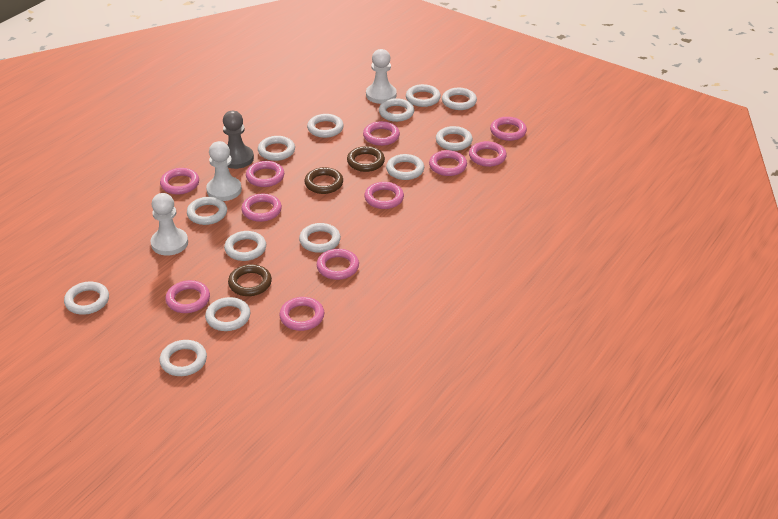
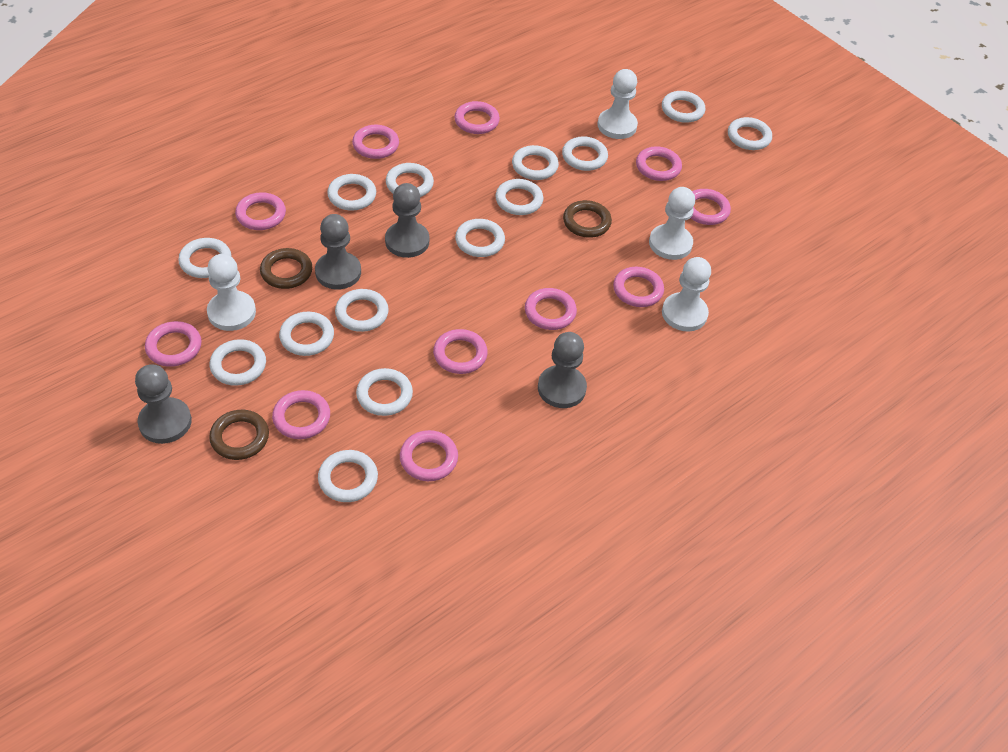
grey pawn: [223,111,254,169] = 1 -> [135,364,192,444] [315,214,361,289] [385,183,430,258] [538,332,587,408] = 4
white pawn: [150,193,188,256] [206,141,242,201] [366,49,397,104] = 3 -> [207,254,256,331] [598,69,638,139] [649,187,695,260] [662,257,711,332] = 4
white ring: [64,282,109,315] [160,340,207,376] [187,197,227,225] [205,297,250,331] [224,231,266,261] [258,136,295,161] [299,223,341,253] [307,114,344,138] [379,98,414,122] [386,154,424,180] [406,84,441,107] [436,126,473,151] [442,88,477,110] = 13 -> [178,238,231,278] [209,339,266,386] [279,312,334,356] [318,450,378,502] [327,174,376,211] [335,289,389,332] [356,368,413,416] [386,163,434,197] [455,219,505,257] [495,179,543,215] [512,145,559,180] [562,136,608,171] [662,91,705,123] [728,117,772,150] = 14

